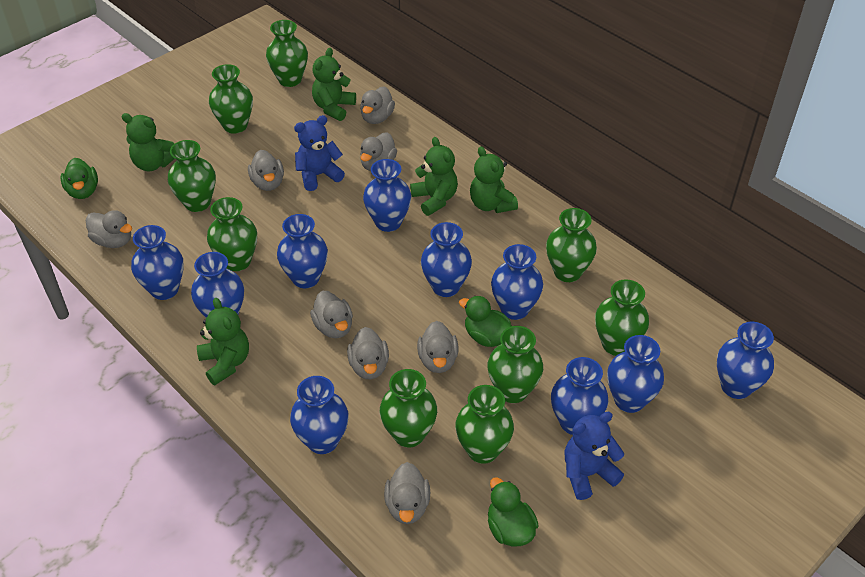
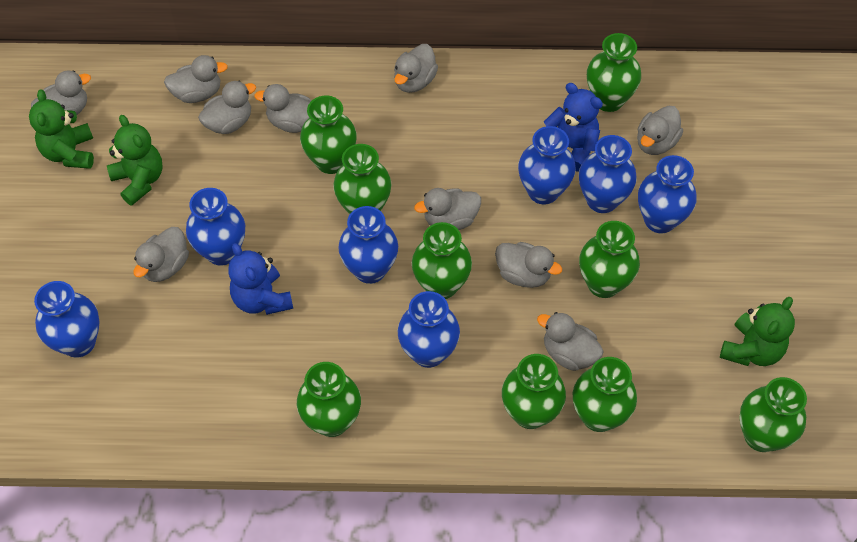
blue vase: [131,225,184,300] [191,252,244,318] [277,214,328,288] [290,376,349,454] [363,159,411,232] [421,222,472,297] [491,244,543,320] [551,357,608,435] [607,335,664,413] [717,322,774,399] = 10 -> [34,281,100,358] [186,188,245,266] [338,206,398,284] [397,291,460,368] [518,126,576,204] [579,135,637,213] [638,155,697,233] = 7
green duck: [61,158,98,199] [459,296,512,347] [488,477,539,546] = 3 -> none = 0
green teddy bear: [121,113,175,171] [197,298,249,385] [312,48,356,121] [410,137,458,216] [470,146,518,213] = 5 -> [29,89,94,169] [107,115,163,206] [720,297,795,366] = 3
grey duck: [86,210,132,248] [248,150,284,191] [310,291,353,338] [347,327,389,379] [360,86,395,124] [360,132,397,171] [384,462,430,524] [417,321,458,373] = 8 -> [31,70,91,115] [134,227,189,282] [164,55,228,103] [198,81,256,134] [254,84,311,133] [394,44,438,93] [414,188,481,230] [495,242,562,288] [537,312,604,371] [637,105,683,155] = 10

